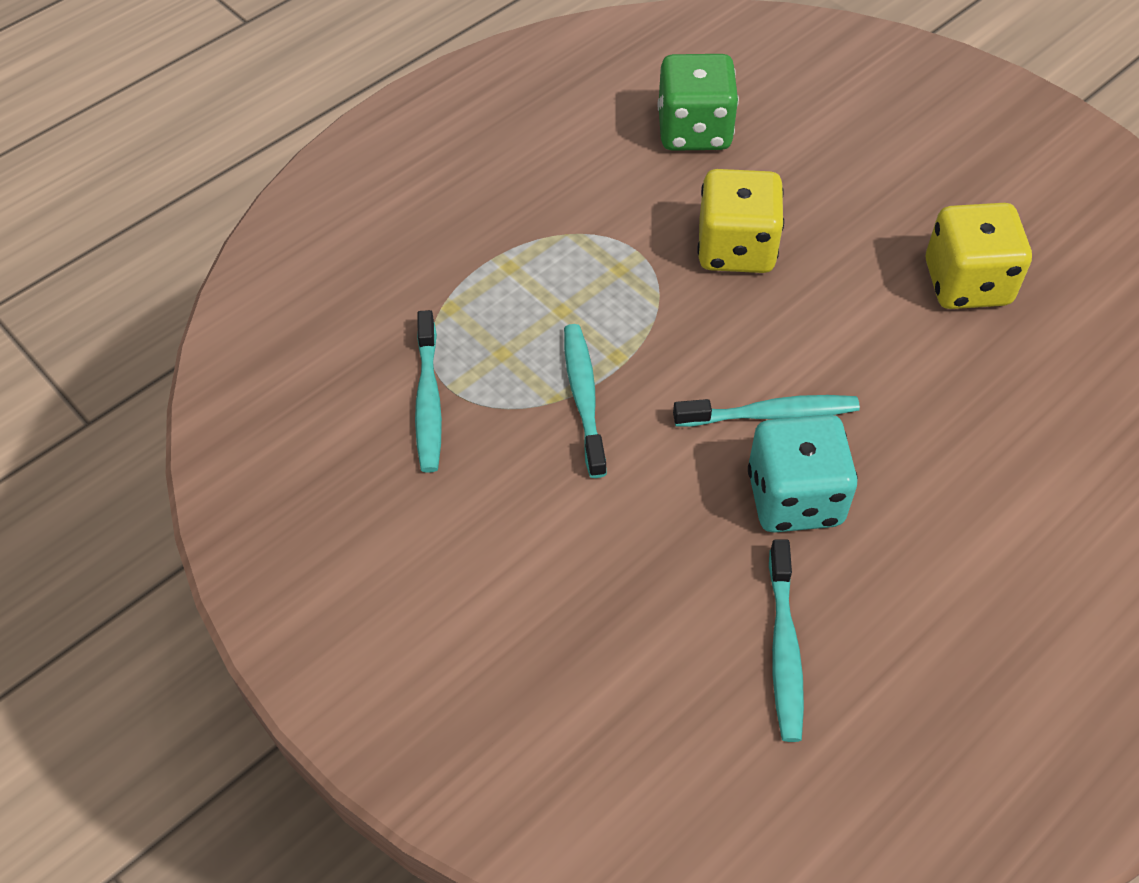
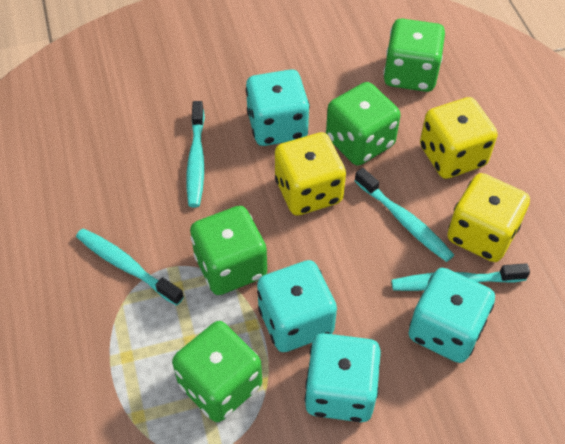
green dice: [657,54,739,151] = 1 -> [172,321,262,422] [190,206,267,295] [326,82,401,166] [383,19,445,92] = 4
turquoise dice: [748,414,858,533] = 1 -> [246,69,310,146] [257,260,337,352] [305,333,381,422] [408,268,495,363] = 4
yellow dice: [697,169,784,273] [926,203,1032,309] = 2 -> [275,132,346,215] [420,97,498,179] [447,173,530,262] = 3

